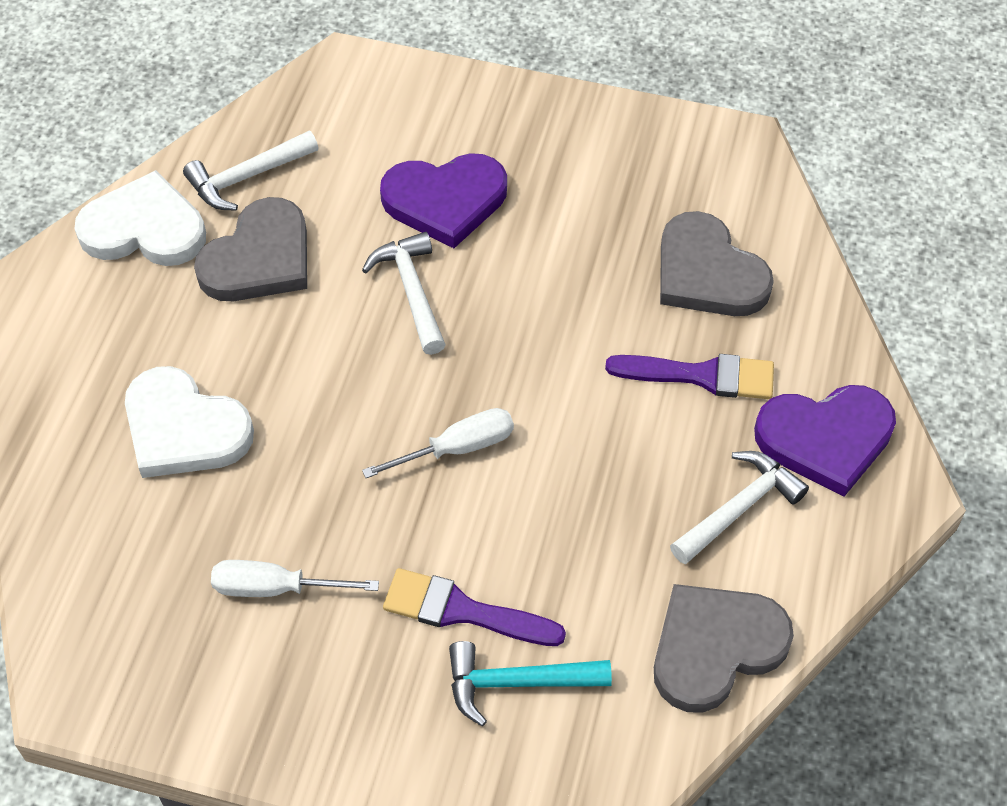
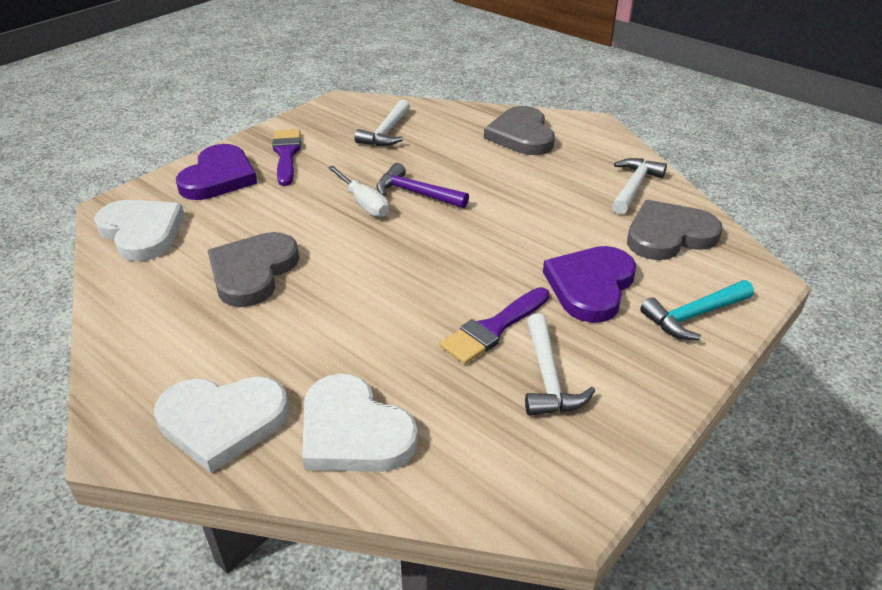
purple hammer: none = 0 -> [376,163,469,208] = 1
white heart: [74,170,206,266] [125,366,254,478] = 2 -> [94,200,184,261] [154,376,289,473] [302,374,418,472] = 3
white screwdriver: [211,560,379,597] [362,408,514,478] = 2 -> [328,166,389,217] = 1

